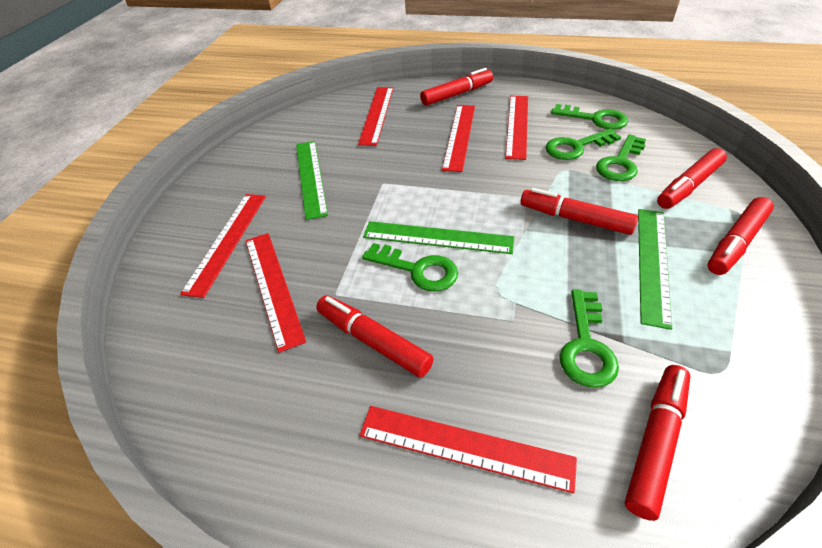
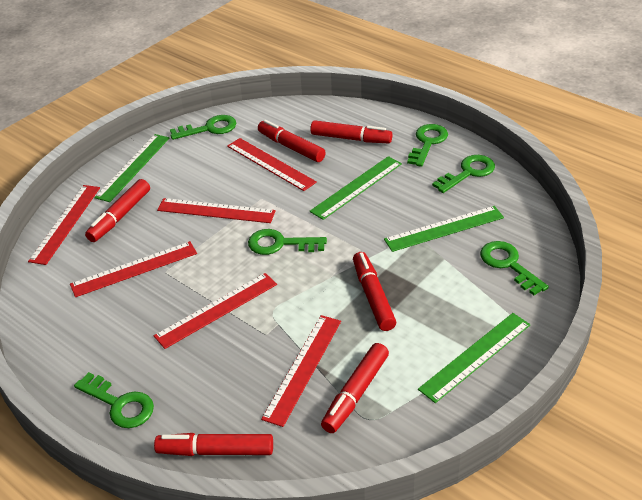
green key: [362,243,458,292] [546,129,621,160] [551,104,628,130] [559,289,619,388] [596,134,646,181] = 5 -> [74,372,154,428] [170,115,237,140] [248,229,327,255] [407,124,448,167] [432,155,495,193] [480,241,549,295] = 6
green ruler: [296,141,328,220] [363,221,514,254] [638,209,672,330] = 3 -> [94,134,169,202] [310,156,402,220] [384,206,504,252] [418,313,530,403] = 4

